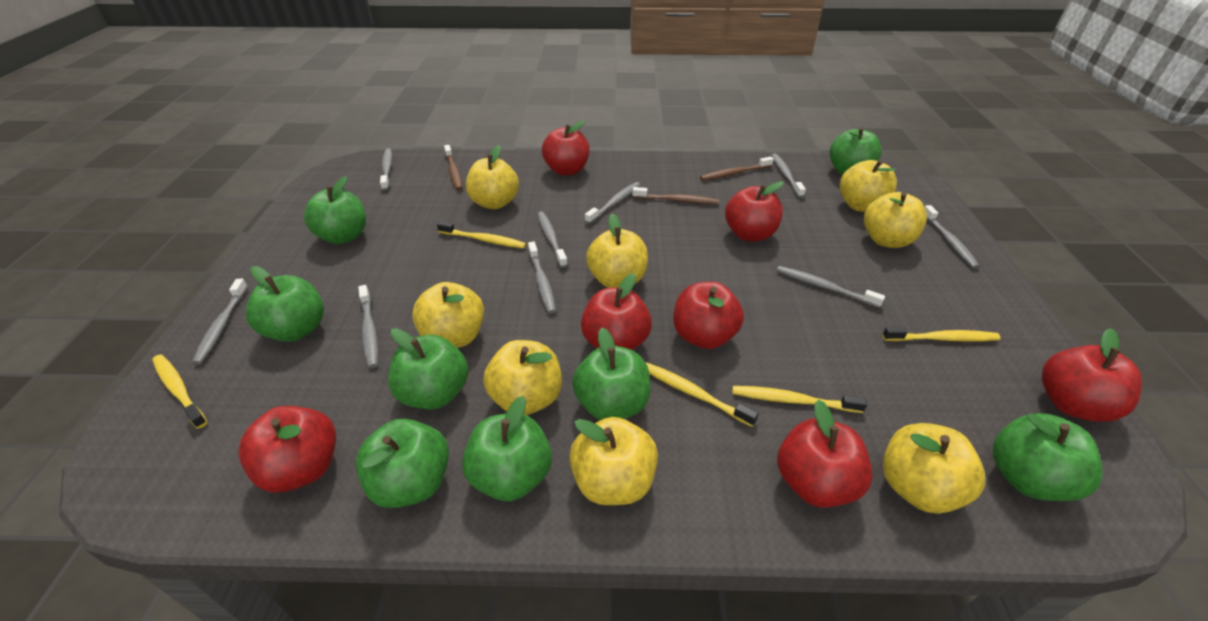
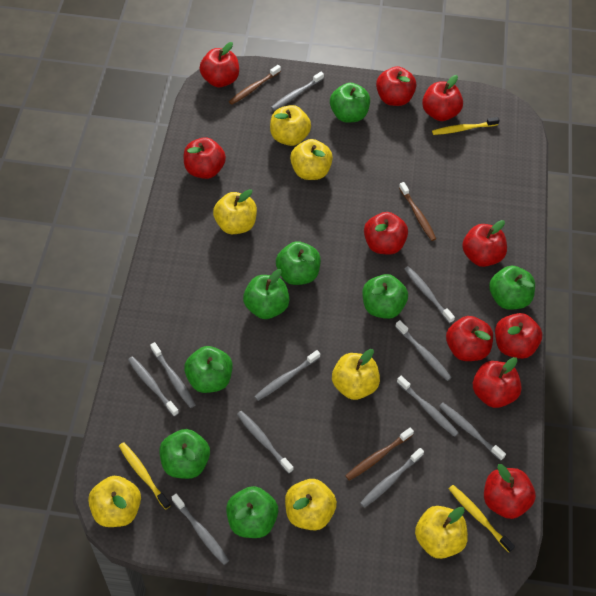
grey toothbrush: [192,279,248,365] [358,285,378,368] [380,148,392,191] [528,242,556,314] [537,211,568,268] [585,182,640,224] [771,153,806,198] [776,266,885,308] [925,205,980,269] = 9 -> [128,356,179,417] [150,342,196,408] [172,494,229,565] [237,411,293,474] [254,350,320,401] [271,72,324,110] [360,448,424,508] [395,320,452,381] [397,376,459,437] [404,266,455,323] [439,403,506,460] = 11
red apple: [239,406,336,493] [542,120,590,176] [581,273,652,350] [673,282,744,349] [725,181,784,241] [777,400,873,508] [1042,328,1142,422] = 7 -> [184,137,226,179] [199,42,239,87] [364,212,408,255] [376,66,416,106] [422,75,463,121] [446,316,493,361] [462,220,507,267] [473,357,522,408] [484,464,536,519] [495,313,542,359] = 10
yellow apple: [412,282,484,348] [466,145,519,209] [483,340,562,415] [569,417,658,505] [586,213,648,288] [840,160,897,212] [864,192,927,248] [883,423,985,514] = 8 -> [88,476,141,527] [213,189,257,234] [270,105,311,146] [285,479,337,530] [290,139,333,180] [332,349,380,400] [415,506,468,559] = 7
yellow toothbrush: [152,355,207,429] [437,221,526,249] [645,362,759,427] [732,386,867,413] [882,327,1001,342] = 5 -> [119,442,171,510] [432,117,499,135] [449,485,515,552] = 3

